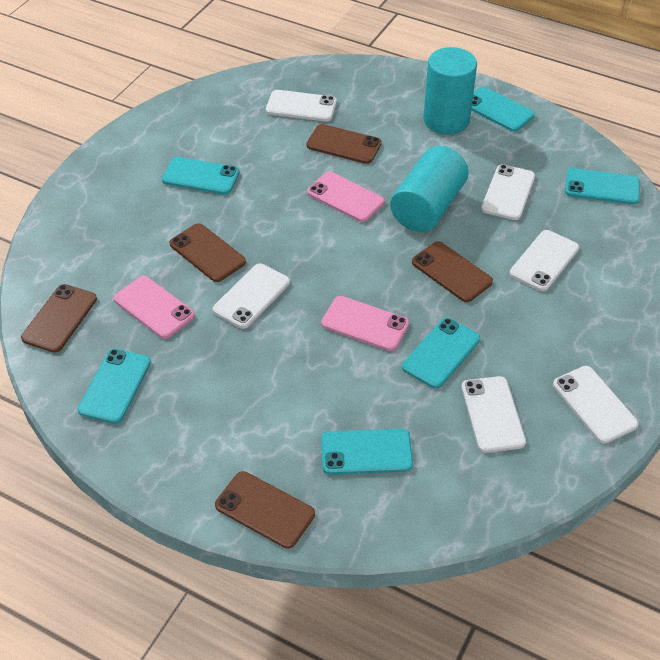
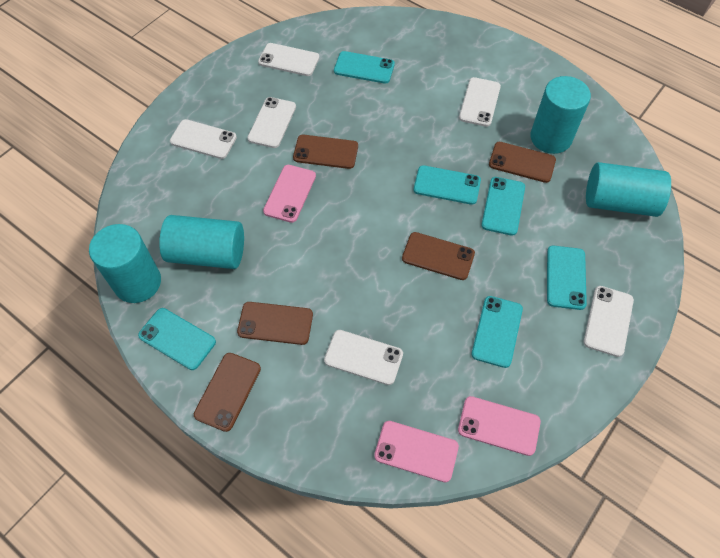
turquoise cylinder: [390,146,468,232] [423,47,477,134] = 2 -> [89,224,161,303] [159,215,244,269] [530,76,591,154] [586,162,671,217] = 4

